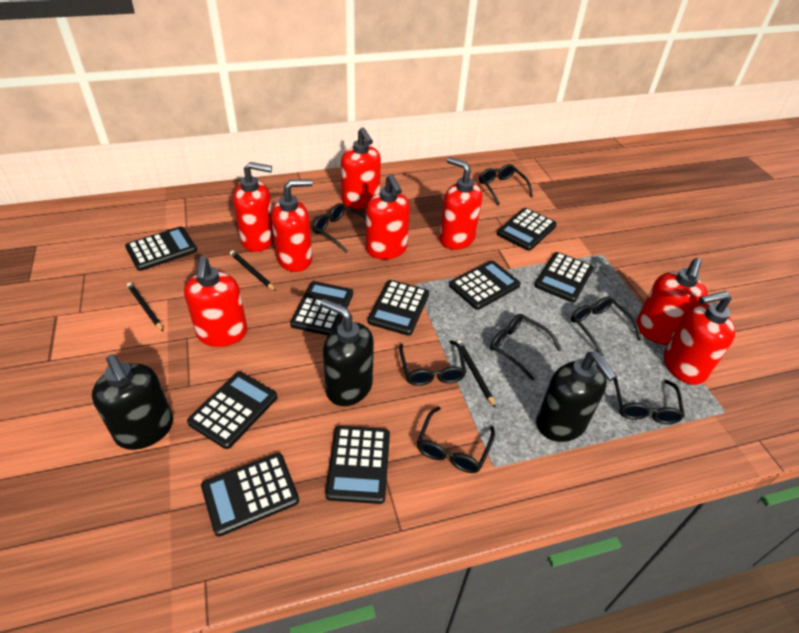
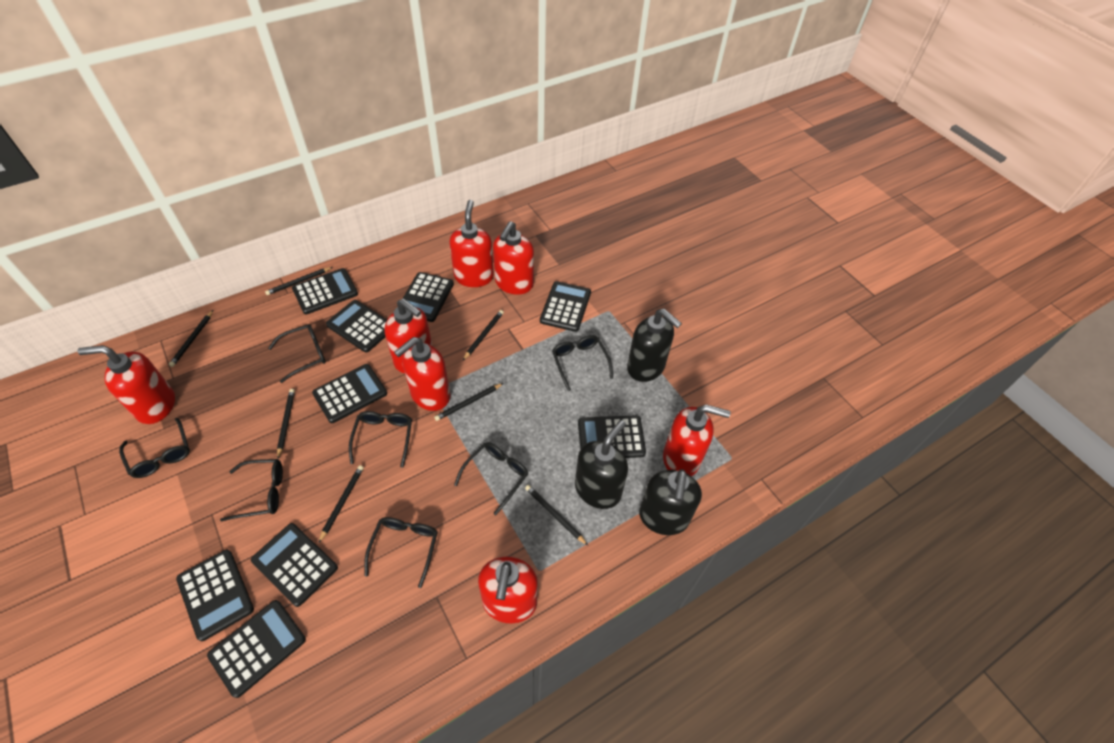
black pencil: [127,283,164,332] [230,250,276,291] [457,340,496,408] = 3 -> [169,310,213,367] [265,267,332,295] [277,389,295,459] [318,465,364,543] [434,383,503,421] [463,310,504,360] [525,485,588,545] = 7
red soap dispenser: [184,256,247,347] [233,162,274,252] [271,179,313,272] [341,127,381,209] [366,174,410,259] [439,157,482,250] [636,258,708,345] [664,291,735,385] = 8 -> [77,345,175,424] [384,298,432,373] [394,337,451,411] [450,200,494,287] [478,557,538,623] [493,221,534,295] [663,404,731,476] = 7

